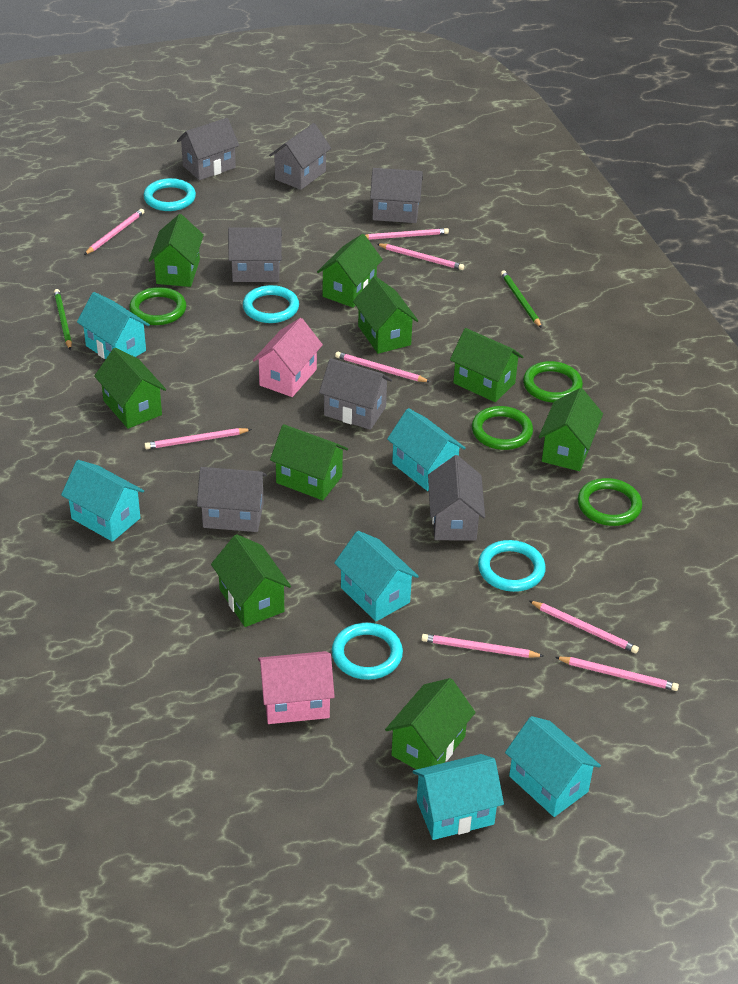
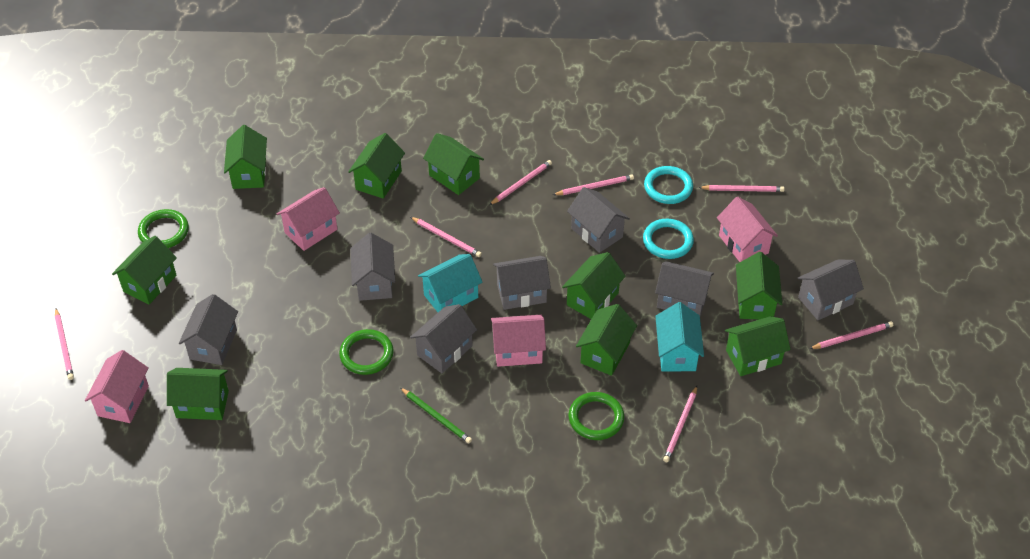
green pencil: [54,289,72,350] [501,270,542,328] = 2 -> [401,388,472,444] = 1
green ring: [129,287,186,325] [472,406,533,450] [523,361,583,403] [578,478,642,526] = 4 -> [138,209,189,248] [339,329,394,375] [568,392,624,440] = 3
pink house: [253,318,323,397] [258,651,335,724] = 2 -> [85,350,149,423] [277,187,340,251] [491,314,546,367] [717,196,778,262] = 4
pink pencil: [84,209,144,255] [144,428,252,449] [335,352,430,382] [365,228,449,240] [377,244,464,270] [421,634,544,658] [529,601,639,653] [555,657,679,691] = 8 -> [55,309,74,380] [411,217,482,257] [489,160,552,205] [553,175,634,195] [663,386,697,462] [698,185,785,192] [809,321,893,349] = 7
turquoise house: [61,460,144,542] [77,292,150,359] [334,531,419,622] [387,408,466,491] [413,754,504,840] [505,716,601,817] = 6 -> [418,254,482,312] [655,302,704,371] = 2
turquoise ring: [143,178,196,211] [243,285,299,323] [332,623,403,680] [478,540,546,592] = 4 -> [643,219,694,259] [644,166,693,204] = 2

